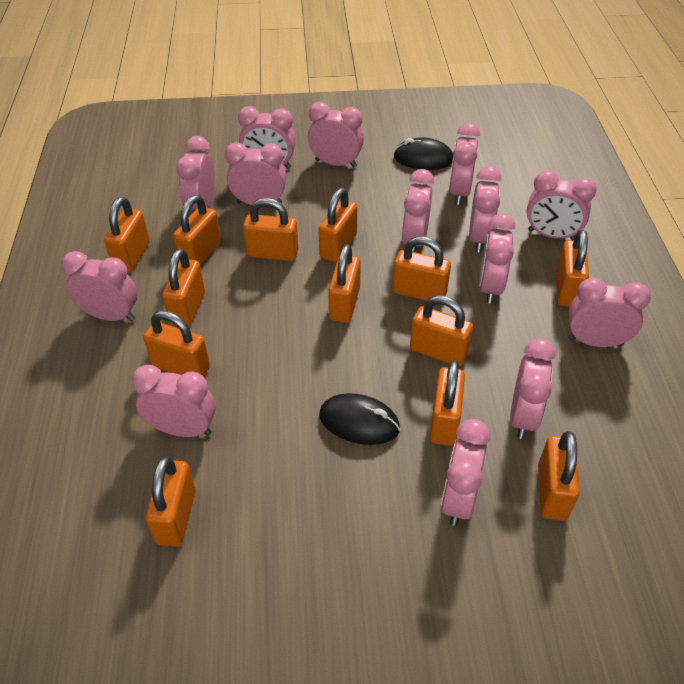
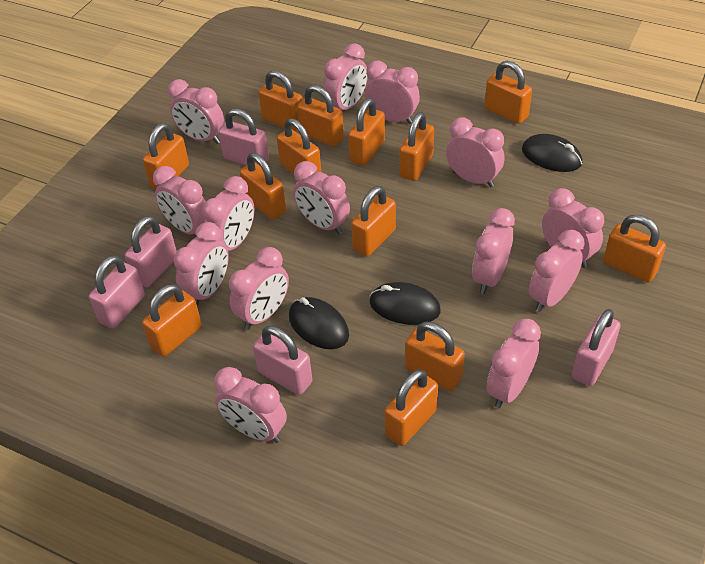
black mouse: [319,393,400,445] [394,138,453,170] = 2 -> [289,297,349,349] [369,282,441,325] [522,134,582,172] = 3
pink padlock: none = 0 -> [89,255,145,329] [125,216,177,288] [218,108,269,166] [253,326,312,395] [572,309,621,386] = 5

